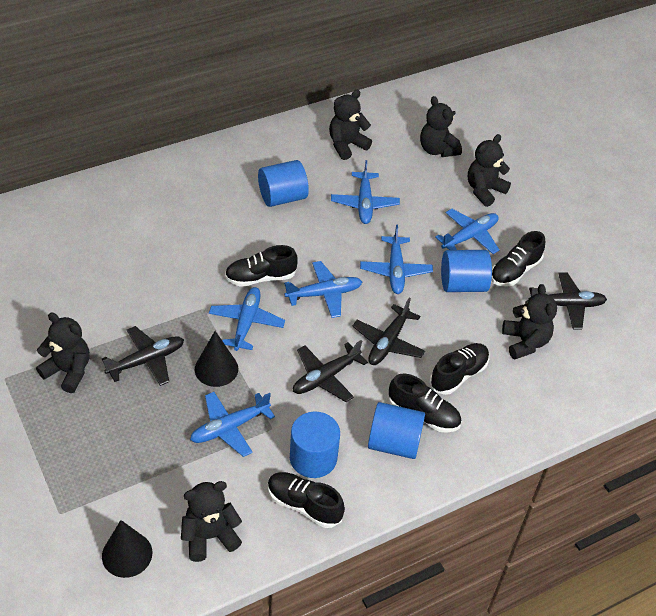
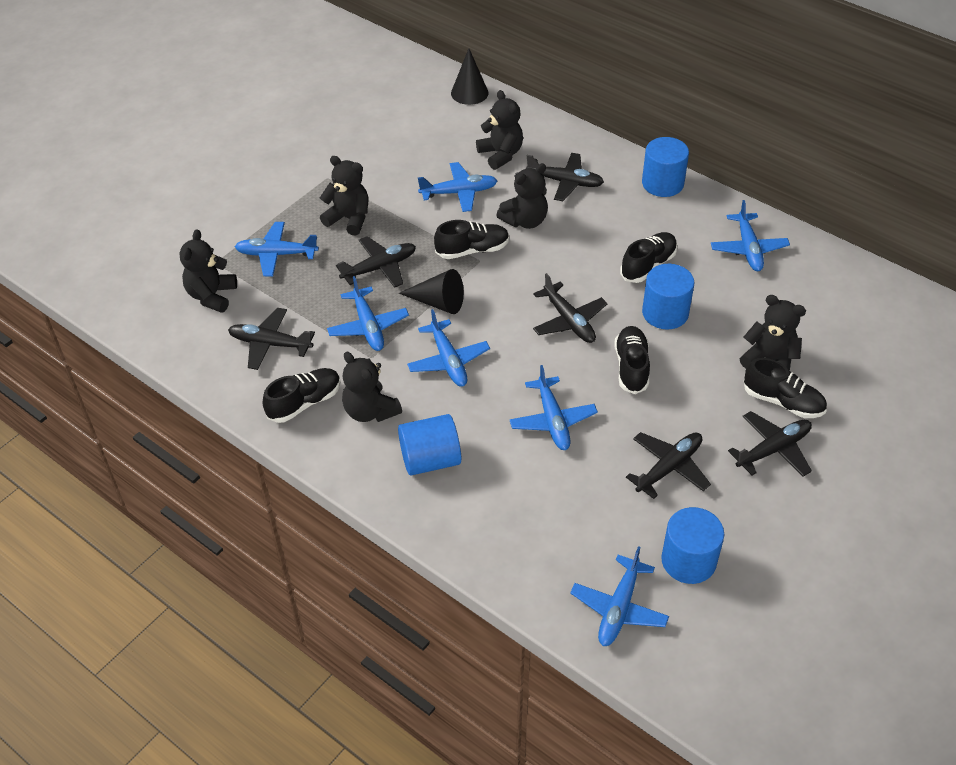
black plane: [102,326,184,386] [293,340,368,402] [353,298,425,365] [529,272,607,329] = 4 -> [228,308,315,370] [336,236,416,288] [526,153,604,201] [533,273,608,343] [626,432,711,499] [728,411,812,477] = 6
blue plane: [190,392,275,457] [209,287,285,351] [284,261,362,318] [331,160,400,224] [360,225,433,294] [435,209,499,254] = 6 -> [235,222,319,277] [327,276,409,351] [407,309,490,387] [418,162,498,212] [509,365,598,450] [570,546,669,646] [711,200,790,271] = 7

